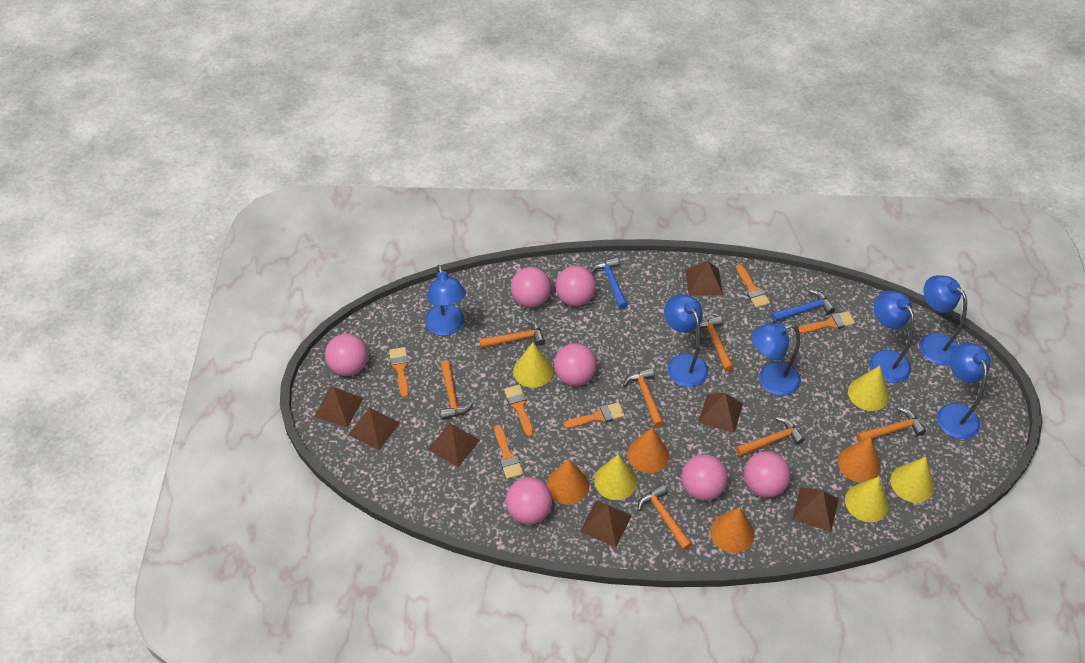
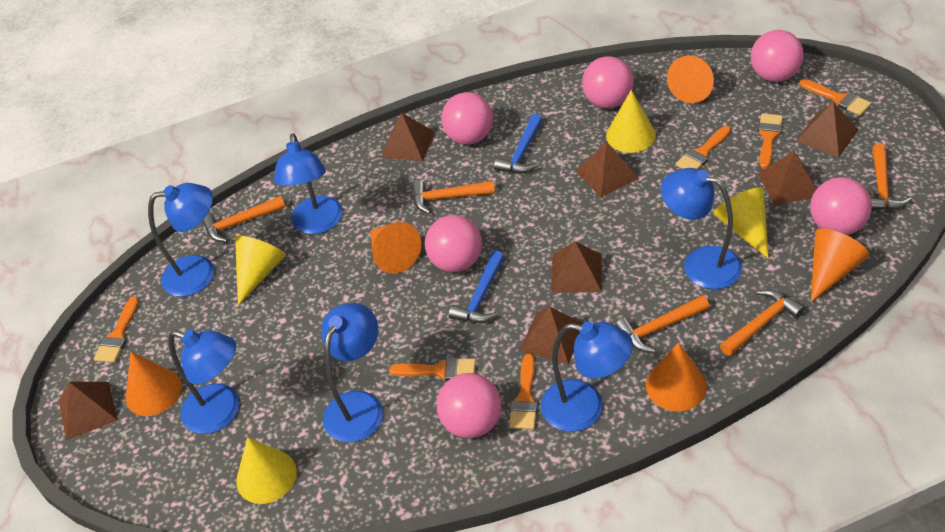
orange cone: [546,459,589,505] [627,428,669,473] [710,507,755,553] [838,437,881,483] = 4 -> [126,352,182,416] [370,222,421,274] [646,343,707,411] [667,56,714,103] [811,228,869,302] = 5
orange hammer: [440,360,474,420] [479,319,545,349] [623,368,664,427] [638,484,692,550] [693,316,734,372] [736,417,805,457] [856,407,926,442] = 7 -> [202,196,285,242] [412,180,495,214] [615,295,709,353] [720,289,805,356] [870,144,911,210] = 5
pink ball: [325,334,368,376] [506,477,552,524] [511,267,551,307] [554,343,597,386] [555,266,596,306] [681,454,728,501] [744,451,790,498] = 7 -> [425,215,482,272] [437,373,501,438] [441,92,493,145] [582,56,634,108] [751,30,804,82] [810,177,872,235] = 6
yellow cone: [513,343,553,388] [594,454,637,500] [845,477,889,522] [848,366,889,411] [890,457,934,503] = 5 -> [235,236,286,306] [236,437,297,504] [606,90,656,153] [713,187,769,259] = 4

